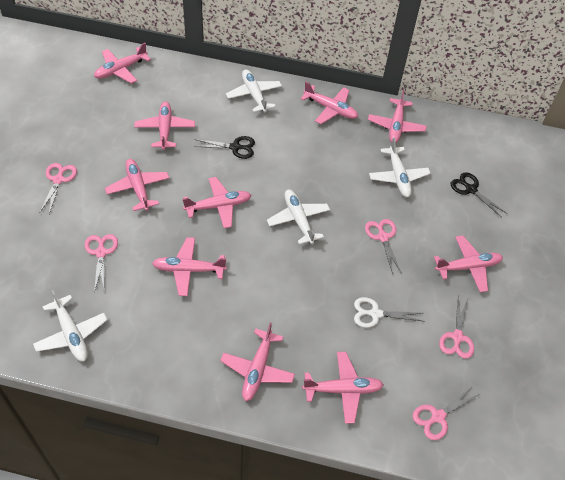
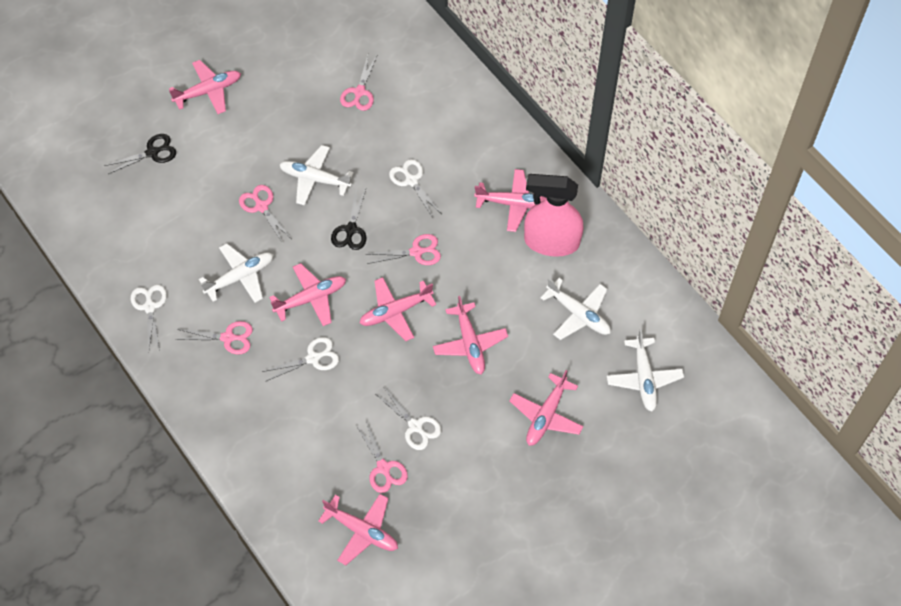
pink plane: [94,43,151,84] [105,159,169,211] [134,102,195,150] [152,237,227,296] [183,177,251,228] [220,322,295,401] [300,82,358,124] [302,352,384,424] [368,90,427,143] [434,235,503,292] = 10 -> [169,60,241,114] [269,263,346,326] [318,494,398,565] [360,277,437,341] [433,296,508,374] [474,169,546,232] [509,370,583,446] = 7
pink spray bottle: none = 0 -> [524,174,584,257] = 1
white scissors: [354,297,425,328] = 1 -> [131,284,167,351] [262,337,339,381] [376,388,441,450] [389,159,442,218] = 4

